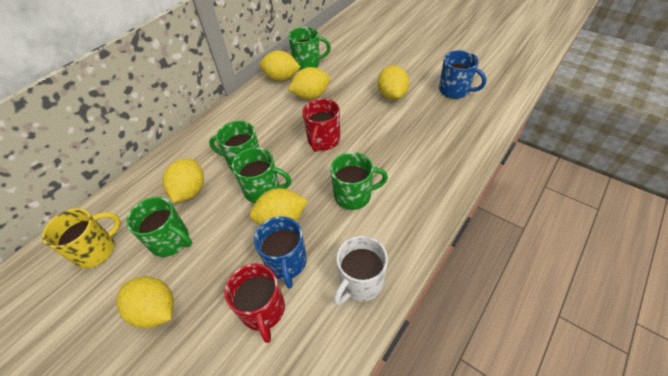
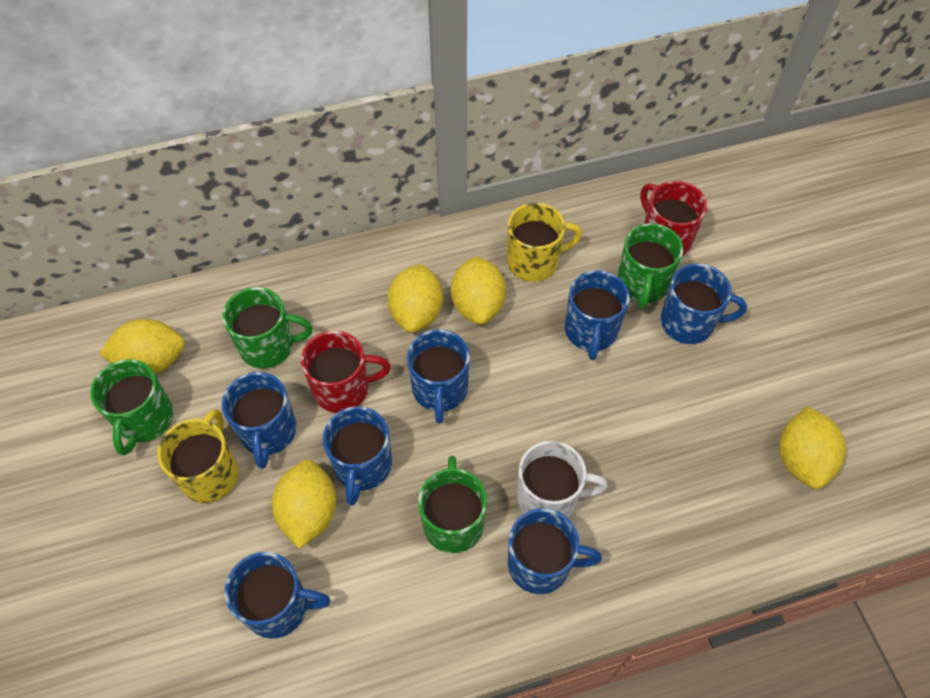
blue mug: [254,216,307,289] [439,50,486,99] = 2 -> [222,372,296,469] [225,552,330,639] [323,406,392,506] [407,329,470,424] [508,508,602,594] [565,270,630,360] [660,263,747,344] = 7
green mug: [126,197,192,257] [209,121,259,171] [232,147,291,203] [288,27,331,70] [330,152,388,210] = 5 -> [90,359,173,455] [222,287,312,369] [418,456,487,554] [618,223,683,310] = 4
yellow lemon: [117,277,174,328] [163,158,204,203] [250,188,308,225] [259,50,300,81] [288,67,330,100] [377,65,409,100] = 6 -> [99,319,185,374] [272,460,337,549] [387,264,443,333] [451,256,506,325] [780,406,846,489] = 5
yellow mug: [42,208,121,269] = 1 -> [157,409,239,503] [507,203,582,282] = 2

